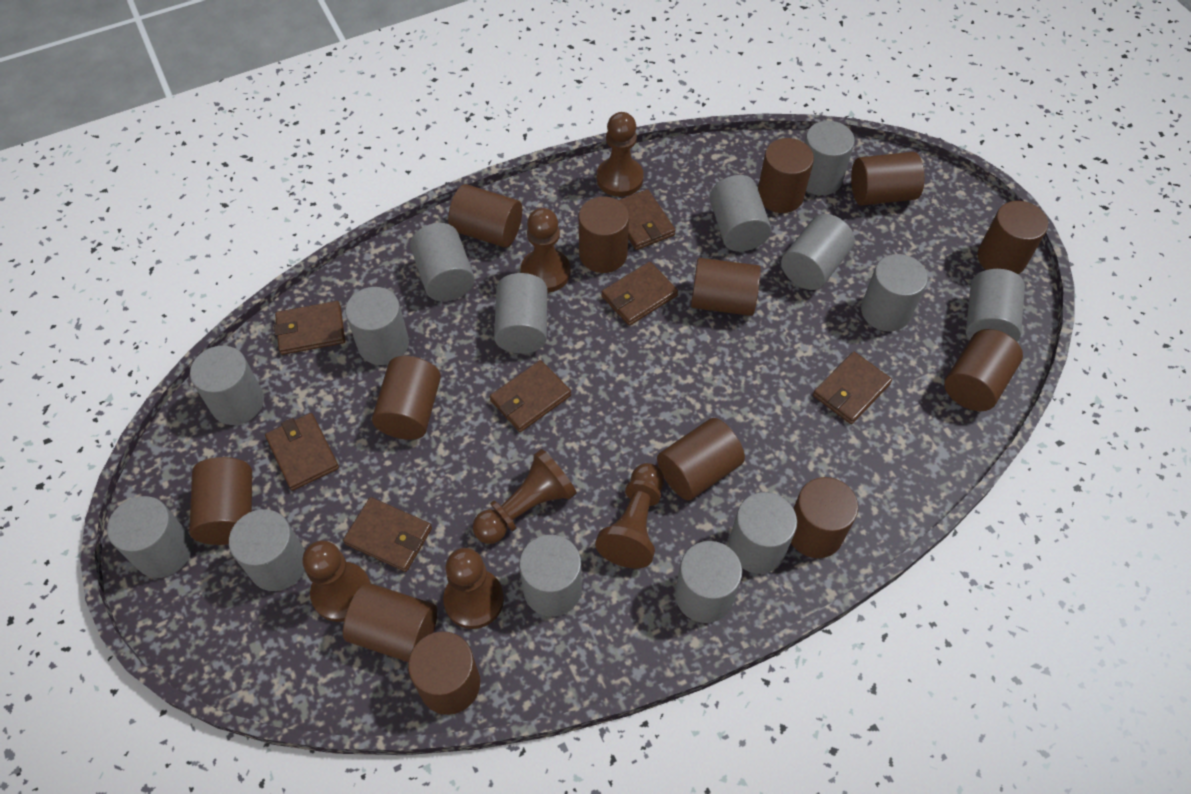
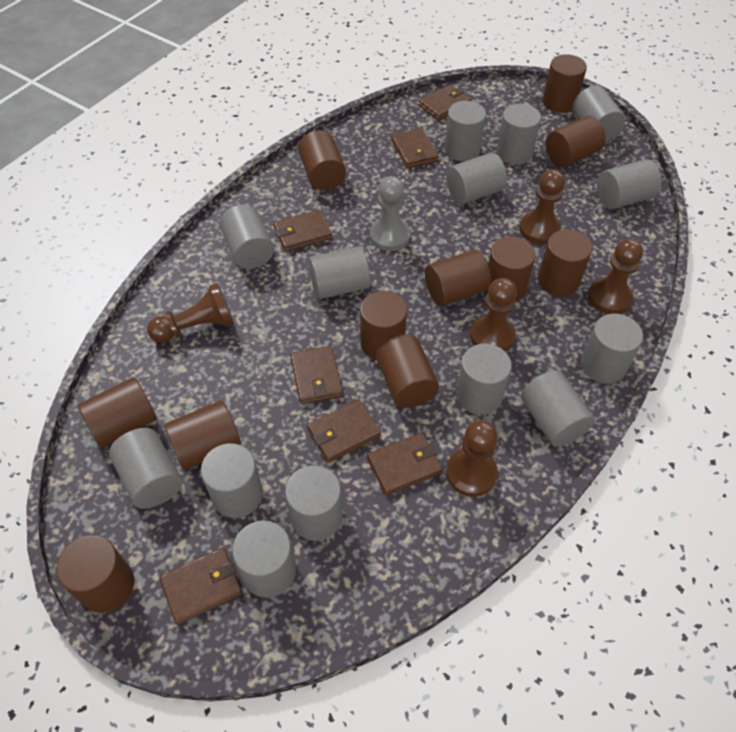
brown cylinder: [189,457,252,545] [343,583,437,662] [372,356,441,440] [408,631,480,715] [448,184,522,248] [579,197,629,273] [657,418,745,500] [691,258,761,316] [758,138,814,213] [791,477,858,558] [851,152,924,206] [944,329,1023,411] [978,201,1048,274] = 13 -> [56,535,134,613] [78,377,157,448] [164,400,241,470] [298,130,346,190] [360,291,407,360] [376,334,439,408] [425,250,491,306] [486,237,536,302] [538,230,592,296] [543,54,587,113] [546,116,606,167] = 11
brown pawn: [302,540,371,622] [443,548,504,629] [473,449,577,544] [521,208,570,293] [595,463,664,569] [597,112,644,197] = 6 -> [147,283,234,343] [446,420,498,497] [470,278,517,352] [519,170,565,244] [588,239,643,314] = 5
grey pawn: none = 0 -> [370,176,410,251] = 1

